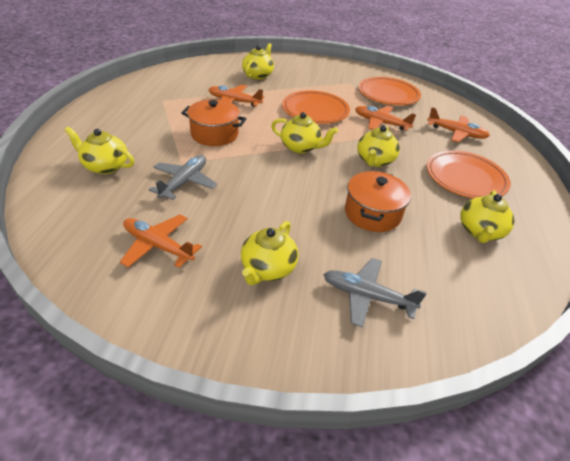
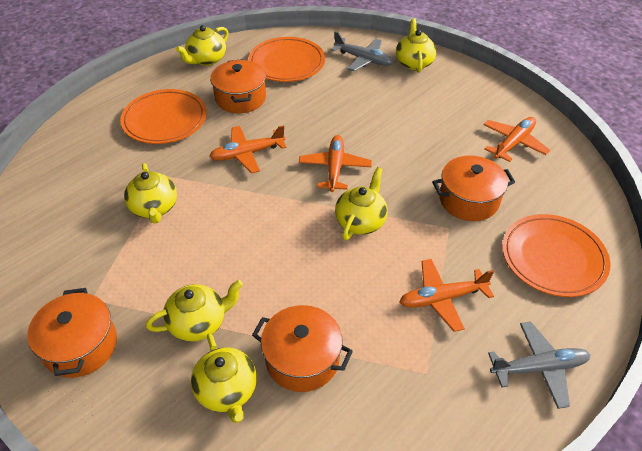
orange pot: [181,99,246,146] [345,171,411,232] = 2 -> [27,288,117,378] [210,59,266,113] [252,305,353,392] [432,155,515,221] = 4

